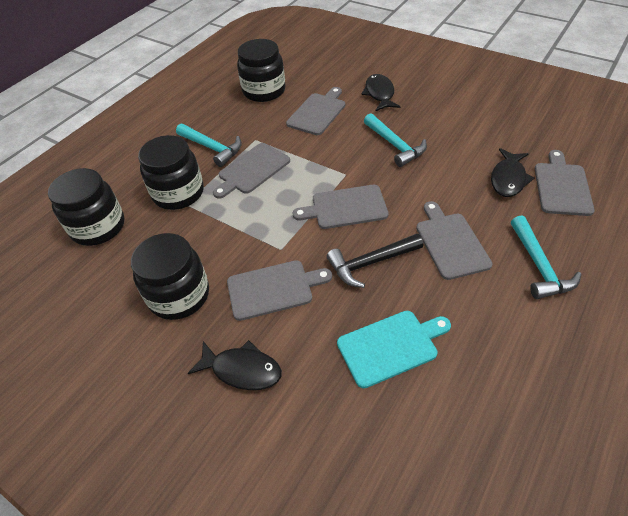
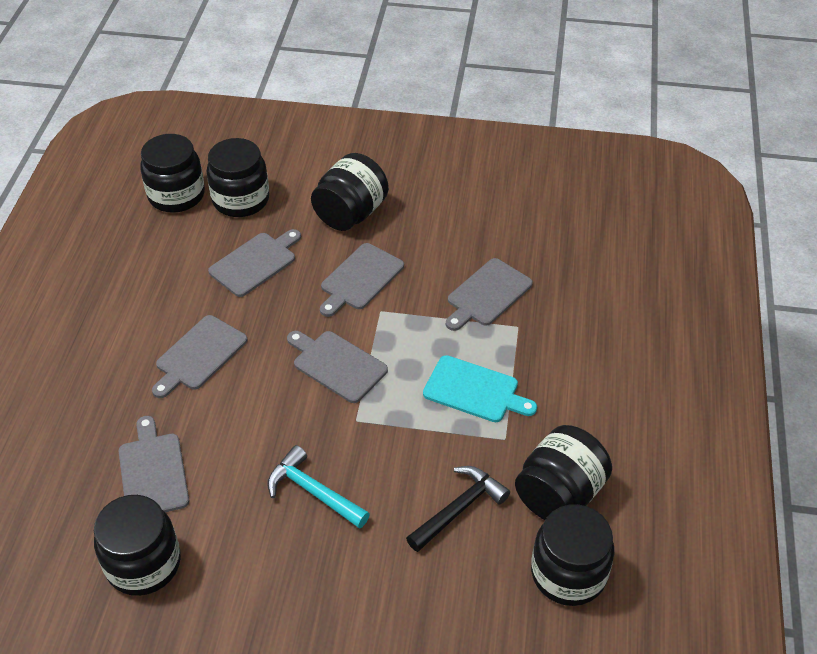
black fish: [188,340,282,390] [361,74,401,111] [491,148,535,197] = 3 -> none = 0
black jar: [48,168,125,246] [131,233,209,320] [138,135,204,210] [237,39,286,102] = 4 -> [94,495,181,596] [140,134,205,213] [206,138,269,217] [311,153,389,231] [515,425,612,520] [531,504,615,606] = 6
turquoise hammer: [176,124,242,167] [364,113,427,167] [511,215,581,299] = 3 -> [267,445,370,529] = 1

